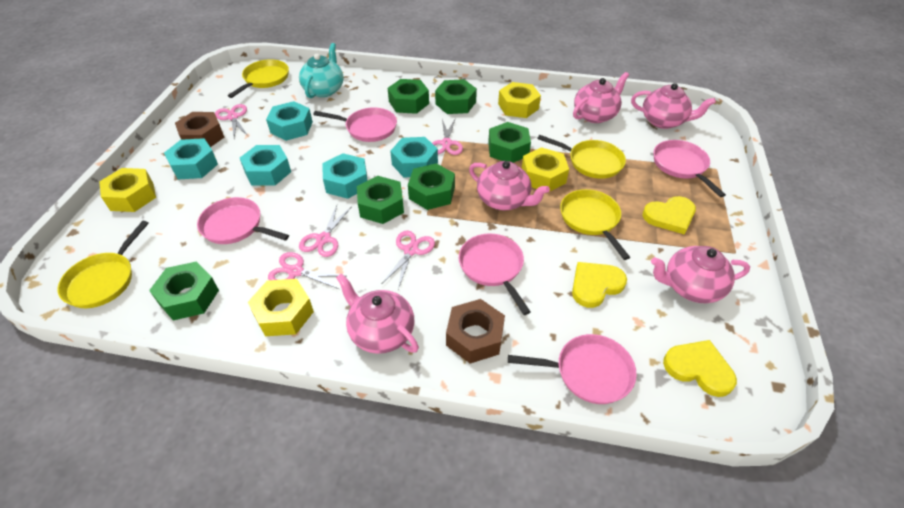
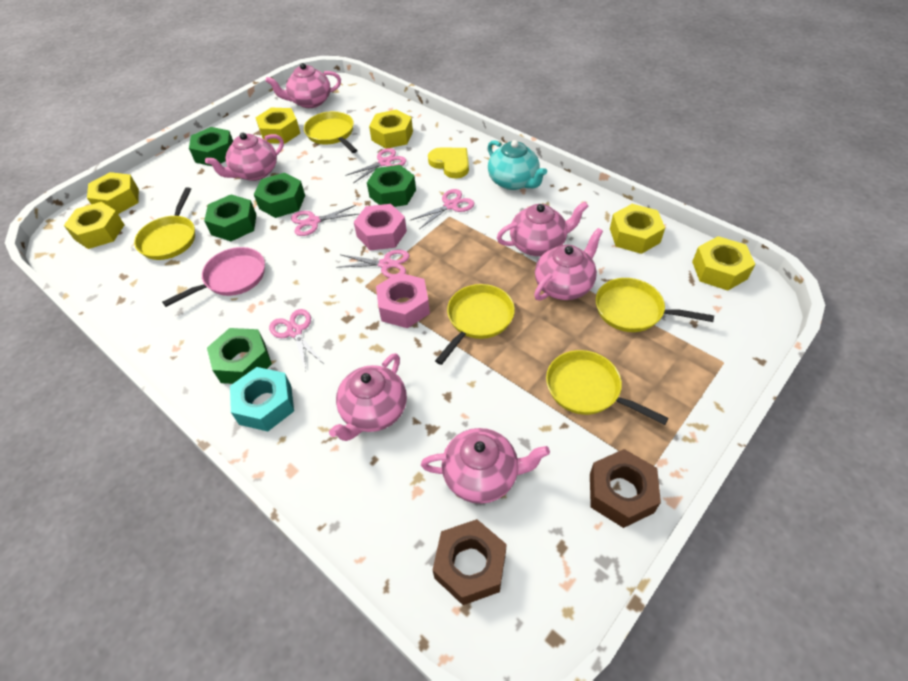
green nut: [149,261,219,321] [357,176,404,224] [388,79,429,114] [408,163,455,210] [435,79,477,114] [488,122,531,163] = 6 -> [189,127,233,166] [204,195,256,241] [207,328,272,384] [254,173,305,218] [367,165,416,207] = 5
pink nut: none = 0 -> [354,204,407,250] [376,273,430,328] = 2
pink pan: [197,197,289,244] [313,107,397,142] [459,234,531,315] [508,334,637,404] [653,140,726,197] = 5 -> [162,247,265,307] = 1
pink teapot: [336,273,419,354] [469,161,550,210] [573,72,629,123] [631,83,716,129] [651,246,750,303] = 5 -> [205,133,284,181] [266,63,341,108] [329,353,407,441] [421,428,550,504] [497,202,588,256] [534,228,603,301] = 6
turquoise nut: [164,138,218,180] [240,145,291,186] [266,101,313,141] [322,153,368,199] [390,137,438,177] = 5 -> [230,367,294,431] = 1
yellow heart: [572,262,627,308] [643,196,696,235] [663,340,737,397] = 3 -> [428,147,469,179] = 1
yellow nut: [99,168,156,212] [248,279,314,336] [498,82,541,118] [522,147,569,192] = 4 -> [64,202,124,249] [87,172,139,214] [255,108,300,144] [369,109,413,148] [610,204,665,254] [692,236,755,291] = 6
yellow pan: [57,221,149,308] [228,59,289,98] [537,135,626,179] [560,189,630,260] = 4 -> [134,187,195,260] [304,111,357,153] [435,284,515,365] [546,350,669,425] [596,278,714,332] = 5

